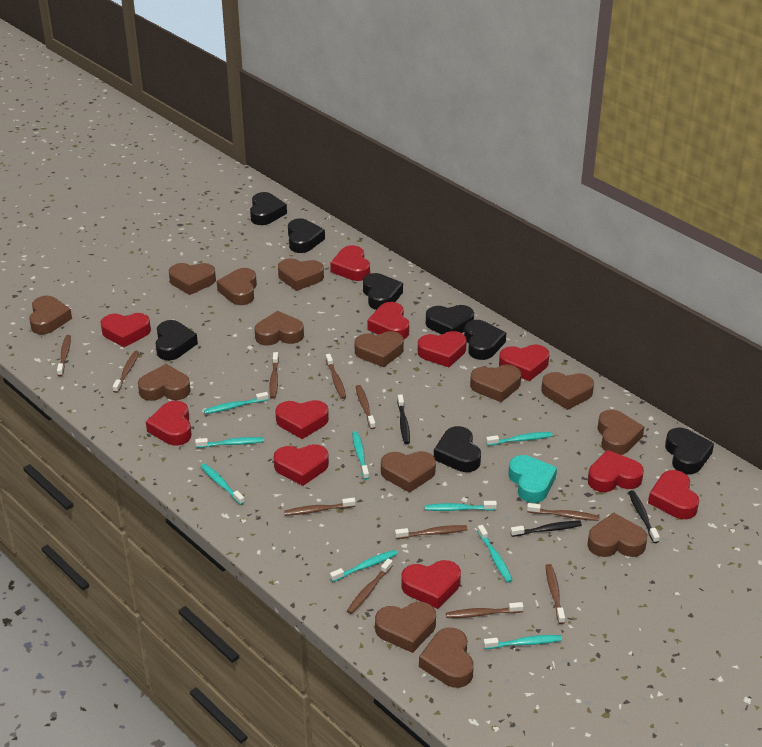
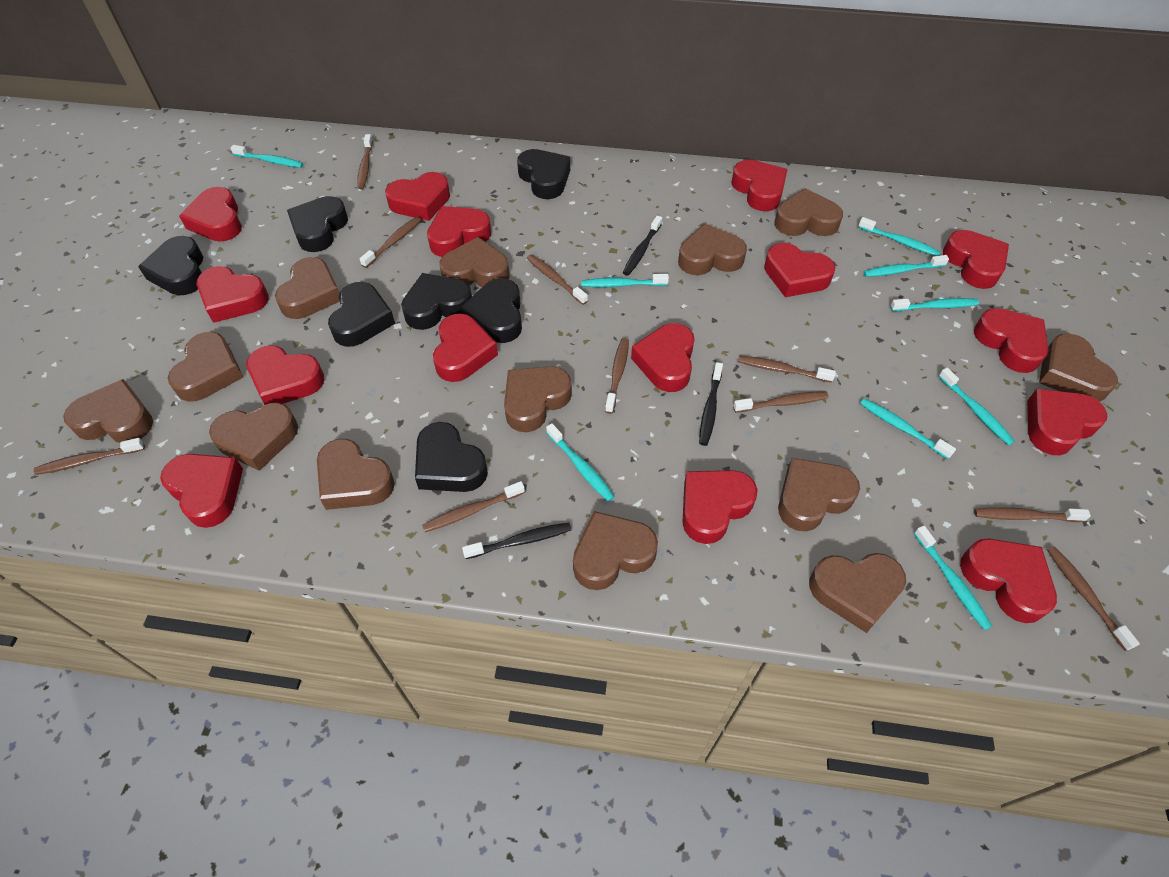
black heart: [155,320,198,360] [250,192,287,225] [288,218,325,253] [363,273,403,310] [426,305,474,334] [434,426,481,472] [464,320,506,360] [665,428,714,474] = 8 -> [138,236,203,295] [287,196,348,252] [328,282,395,347] [401,273,472,330] [415,422,488,492] [461,278,522,343] [517,149,570,199] = 7
brown heart: [29,296,72,335] [138,364,191,401] [169,263,216,295] [217,268,257,305] [254,311,304,345] [278,258,324,291] [355,331,404,367] [375,602,436,653] [381,451,436,493] [419,628,474,688] [470,365,521,402] [541,372,594,410] [587,512,647,557] [598,410,644,455] = 14 -> [63,379,153,443] [168,332,243,402] [209,403,298,471] [275,257,340,319] [317,439,395,510] [440,237,510,287] [504,366,572,432] [573,511,658,590] [678,223,747,275] [774,188,843,236] [778,458,860,531] [809,553,906,633] [1039,334,1118,402] = 13
brown toothbrush: [57,335,71,376] [113,351,139,393] [269,352,279,399] [284,498,356,516] [326,354,346,399] [347,558,393,614] [356,385,376,429] [395,525,468,539] [446,602,523,618] [527,503,600,521] [546,564,565,624] = 11 -> [34,438,145,475] [357,134,373,189] [360,217,421,268] [422,481,525,532] [527,254,588,305] [605,338,629,414] [733,391,829,413] [738,356,836,382] [974,507,1091,522] [1047,546,1140,651] = 10
red heart: [100,313,151,347] [146,401,192,445] [273,444,329,486] [275,400,329,439] [330,245,370,281] [368,302,409,339] [401,560,461,609] [418,331,467,367] [499,345,549,381] [588,450,644,492] [648,470,699,519] = 11 -> [160,454,243,528] [179,187,242,242] [197,266,269,323] [246,345,324,405] [385,172,450,221] [427,206,491,257] [433,314,498,382] [631,323,695,392] [682,470,758,544] [731,160,788,211] [764,243,835,297] [943,230,1009,289] [960,538,1057,623] [974,308,1048,373] [1027,389,1107,455] = 15
turquoise heart: [508,455,557,503] = 1 -> none = 0

